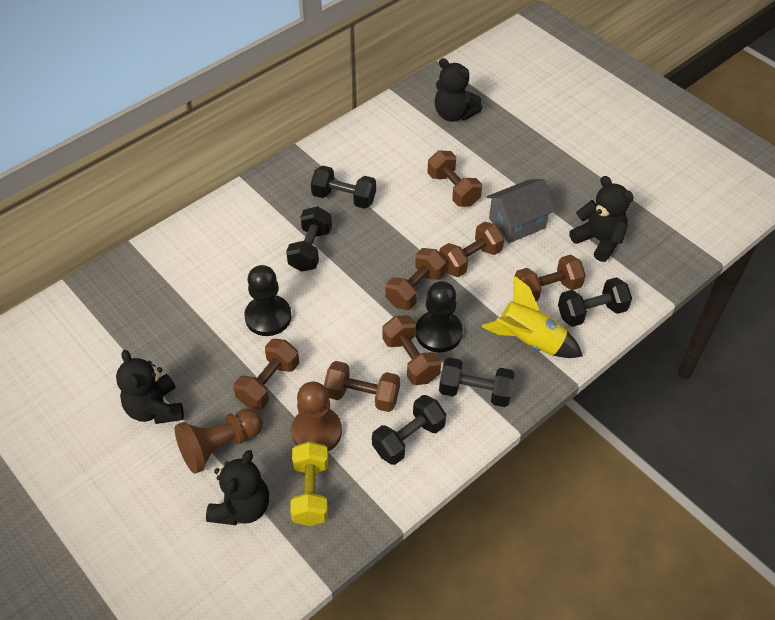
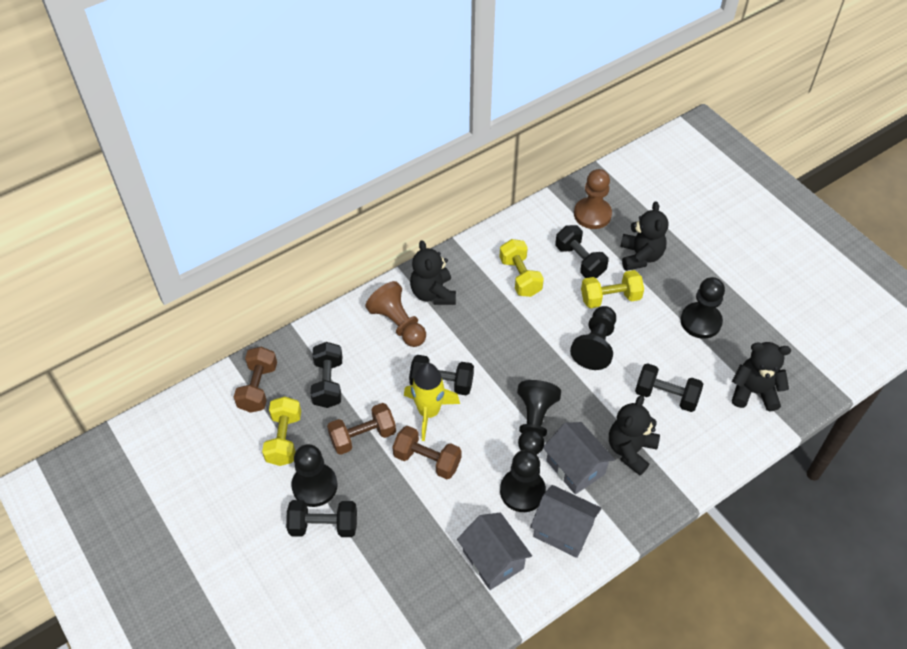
black pawn: [244,265,292,336] [416,281,463,353] = 2 -> [291,444,338,507] [500,450,546,512] [517,380,561,454] [570,306,616,370] [681,277,725,339] = 5
brown dumbbell: [233,339,299,410] [324,361,400,412] [382,315,441,385] [386,248,446,310] [427,150,482,207] [439,222,505,277] [515,255,586,301] = 7 -> [234,347,277,413] [327,403,396,455] [392,426,462,479] = 3
grey house: [487,179,555,243] = 1 -> [457,513,532,590] [530,485,602,558] [543,422,615,495] = 3
yellow dumbbell: [290,441,328,526] = 1 -> [262,396,301,466] [500,239,544,297] [581,270,644,308] = 3

